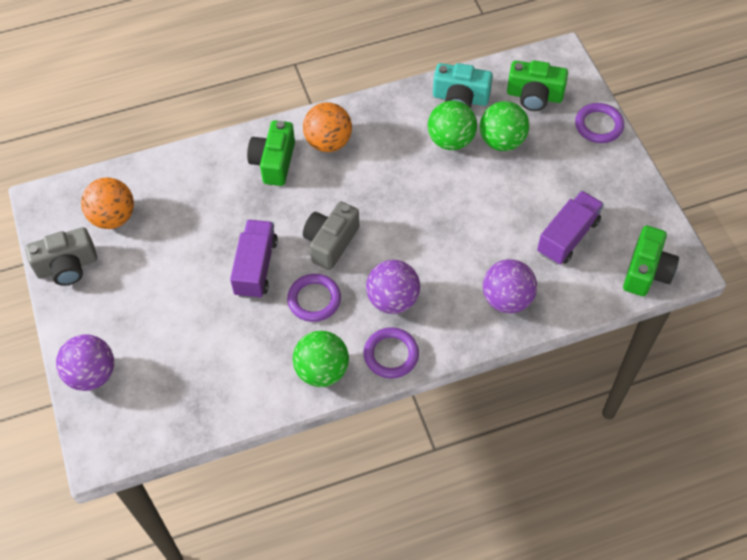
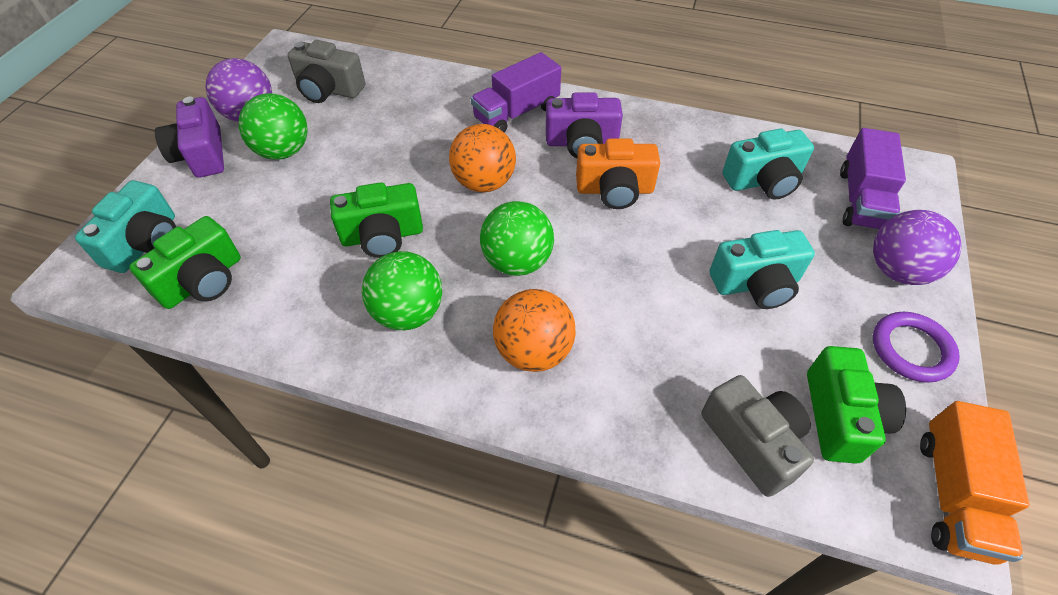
orange camera: none = 0 -> [576,139,660,209] = 1
orange truck: none = 0 -> [920,401,1030,565] = 1
purple ball: [56,334,114,391] [366,260,420,314] [483,259,537,313] = 3 -> [206,58,272,122] [873,210,961,285] = 2
purple camera: none = 0 -> [155,97,224,178] [546,92,623,158] = 2
purple ring: [287,274,341,322] [364,327,419,378] [575,103,624,143] = 3 -> [873,312,960,383] = 1
turquoise camera: [433,63,493,108] = 1 -> [75,180,176,273] [710,230,815,309] [722,128,814,200] = 3

